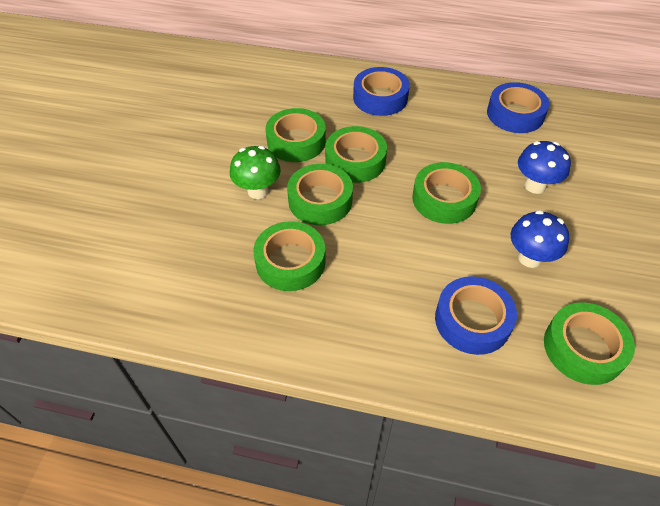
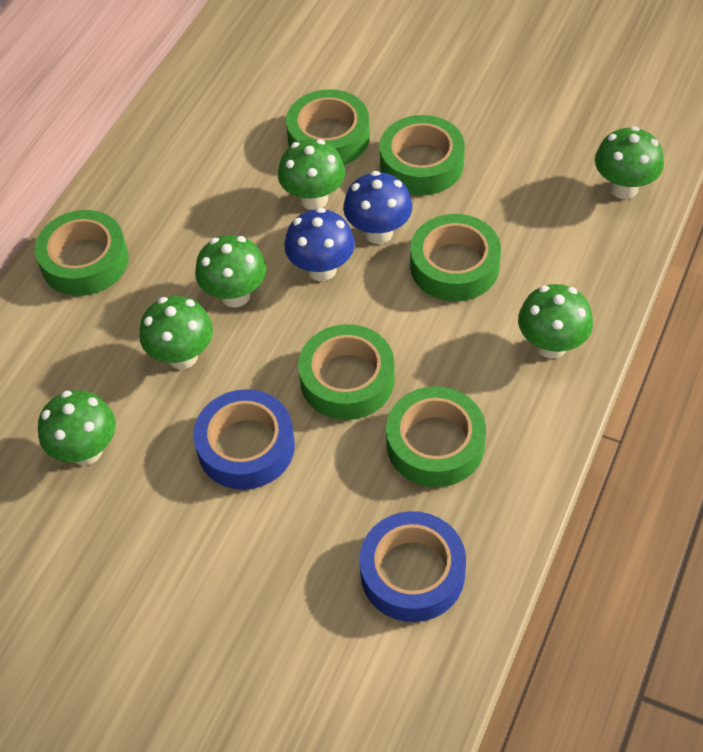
blue tape: [353,67,410,116] [435,276,517,355] [487,82,550,133] = 3 -> [193,389,295,490] [359,511,466,622] = 2
green mushroom: [230,146,281,199] = 1 -> [38,390,115,465] [139,296,213,369] [195,235,266,308] [278,139,345,210] [518,284,593,358] [595,126,664,199] = 6

